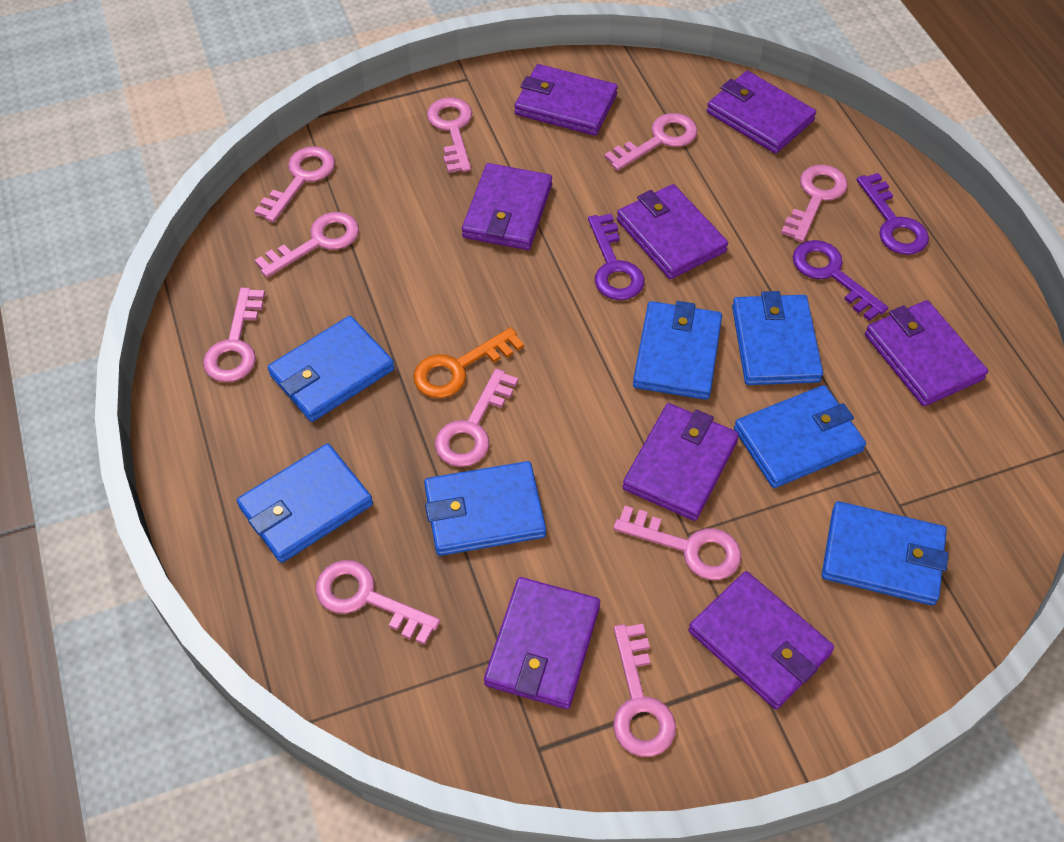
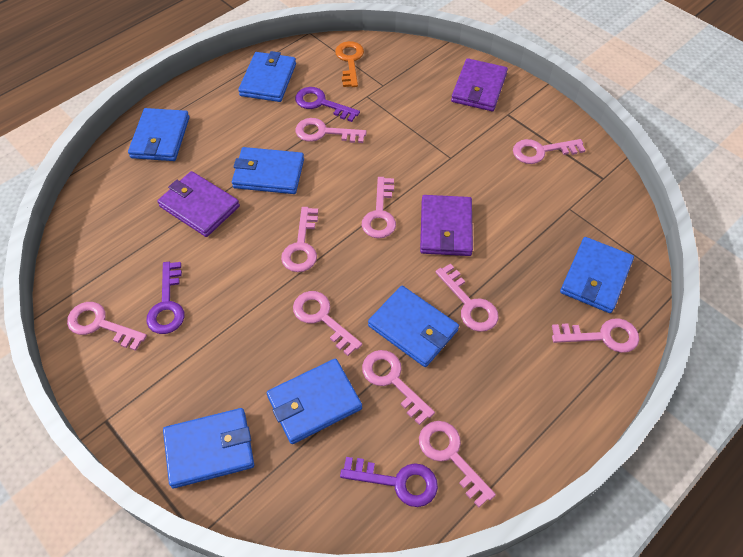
purple wallet: [462,163,552,250] [484,577,600,709] [514,64,618,136] [617,184,728,279] [623,403,739,521] [688,571,834,709] [707,71,816,154] [865,300,988,406] = 8 -> [157,171,240,237] [420,195,473,256] [451,58,508,111] = 3

